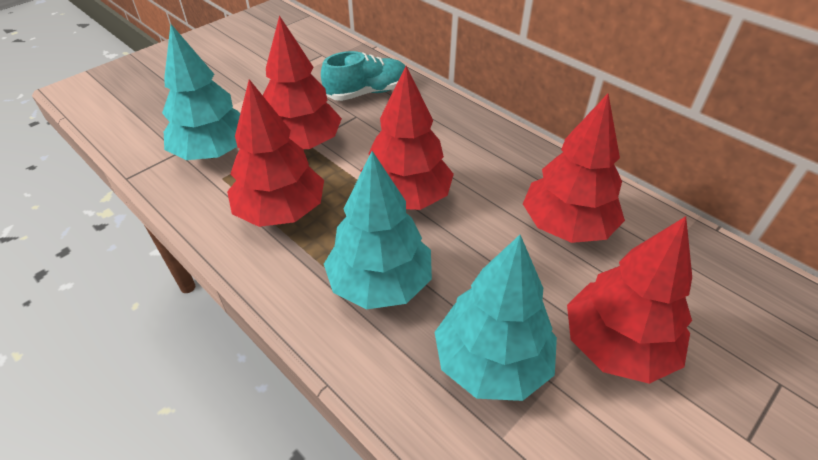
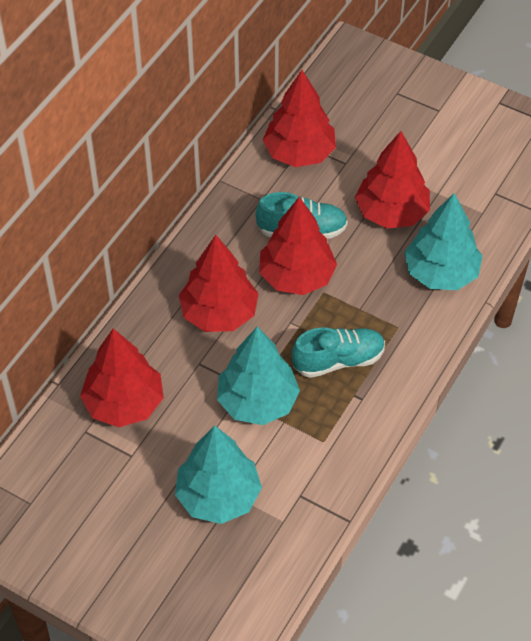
turquoise shoe: [321,51,405,101] = 1 -> [255,192,348,239] [291,328,385,378] = 2

